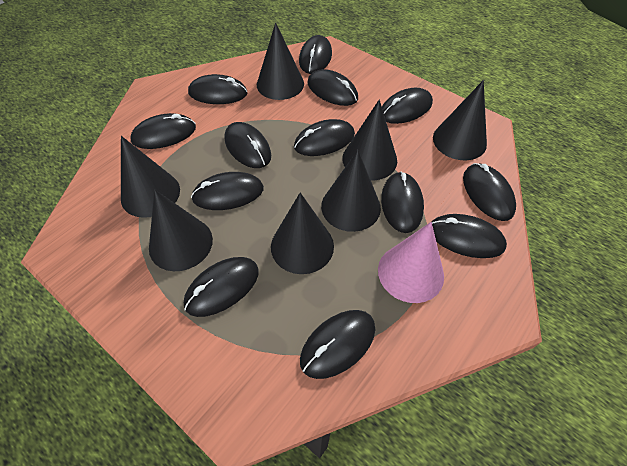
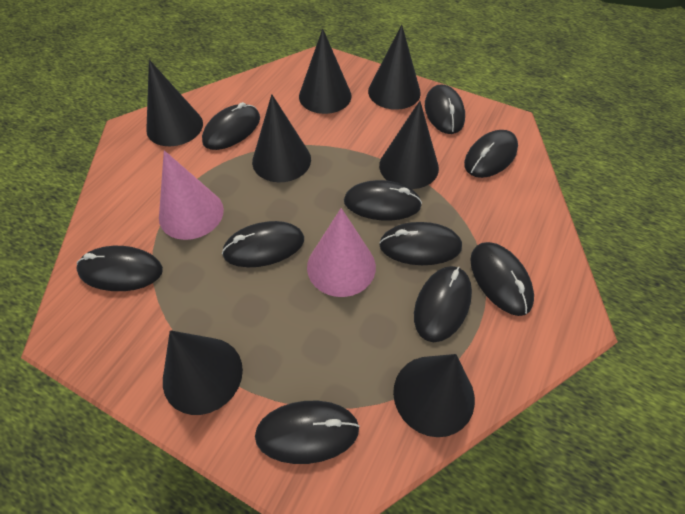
black mouse: [130,113,196,149] [184,257,259,317] [188,74,247,104] [191,172,264,210] [224,122,271,168] [294,119,355,156] [299,35,332,74] [300,310,375,379] [308,69,358,106] [381,171,424,233] [382,88,433,124] [432,214,507,258] [463,163,516,221] = 13 -> [76,246,163,291] [202,102,260,150] [222,221,304,267] [255,401,360,464] [344,180,422,221] [379,222,462,265] [414,266,472,342] [425,85,465,134] [464,130,518,178] [470,242,534,316] = 10
pink cone: [378,222,444,303] = 1 -> [159,150,224,240] [307,208,376,297] = 2

